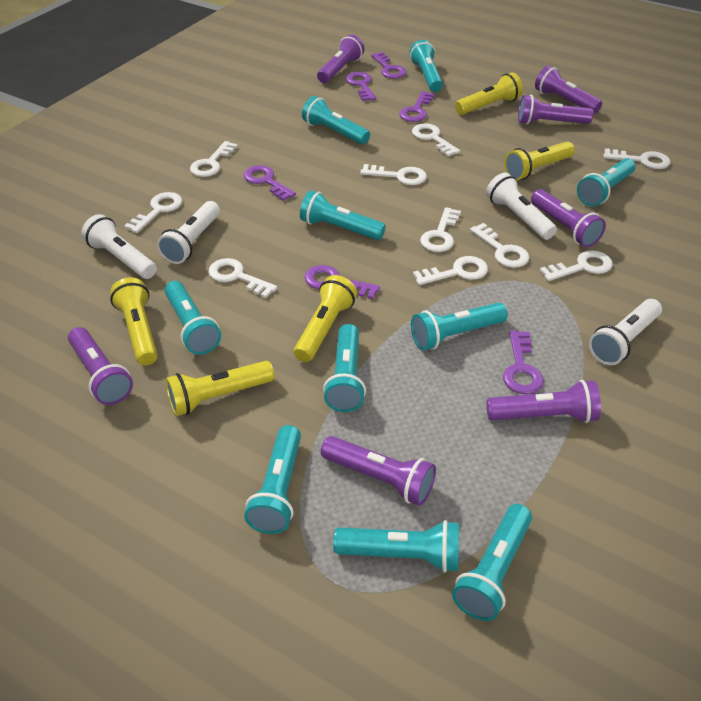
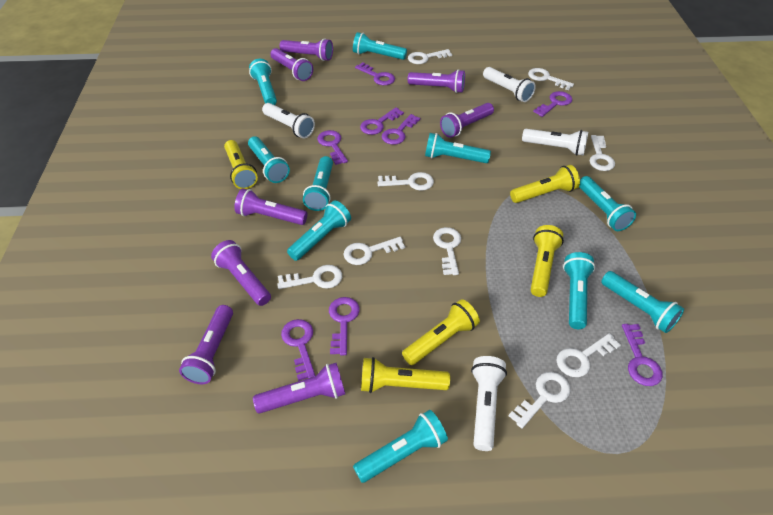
purple flashlight: [68,327,133,405] [317,34,365,83] [321,436,436,506] [486,380,601,423] [518,95,593,125] [531,189,606,247] [535,65,602,114] = 7 -> [179,305,233,384] [211,240,271,306] [234,188,307,225] [253,363,345,413] [270,48,313,81] [280,38,333,61] [408,69,465,93] [440,103,494,138] = 8
purple key: [244,165,296,201] [304,265,380,299] [346,72,376,101] [371,52,407,79] [399,91,434,122] [503,330,544,394] = 6 -> [281,319,315,381] [317,130,348,165] [329,297,360,355] [355,62,395,85] [360,107,404,135] [381,114,420,145] [533,91,572,117] [622,324,663,386] = 8
white key: [124,192,182,233] [190,141,238,177] [209,258,277,298] [360,164,427,185] [412,123,460,156] [413,256,488,285] [420,207,461,252] [470,223,529,268] [540,250,613,281] [603,148,671,169] = 10 -> [277,265,342,289] [343,237,405,265] [377,172,434,191] [408,49,452,64] [433,227,461,275] [509,372,571,428] [528,68,574,90] [556,333,621,377] [589,135,615,171] = 9

